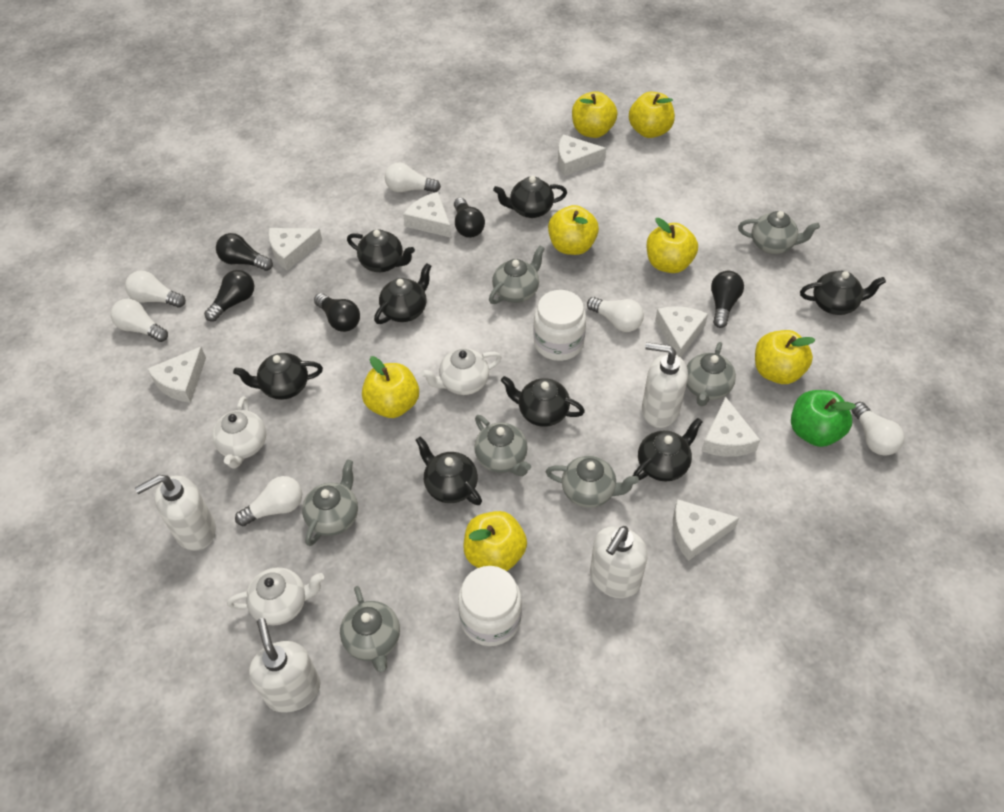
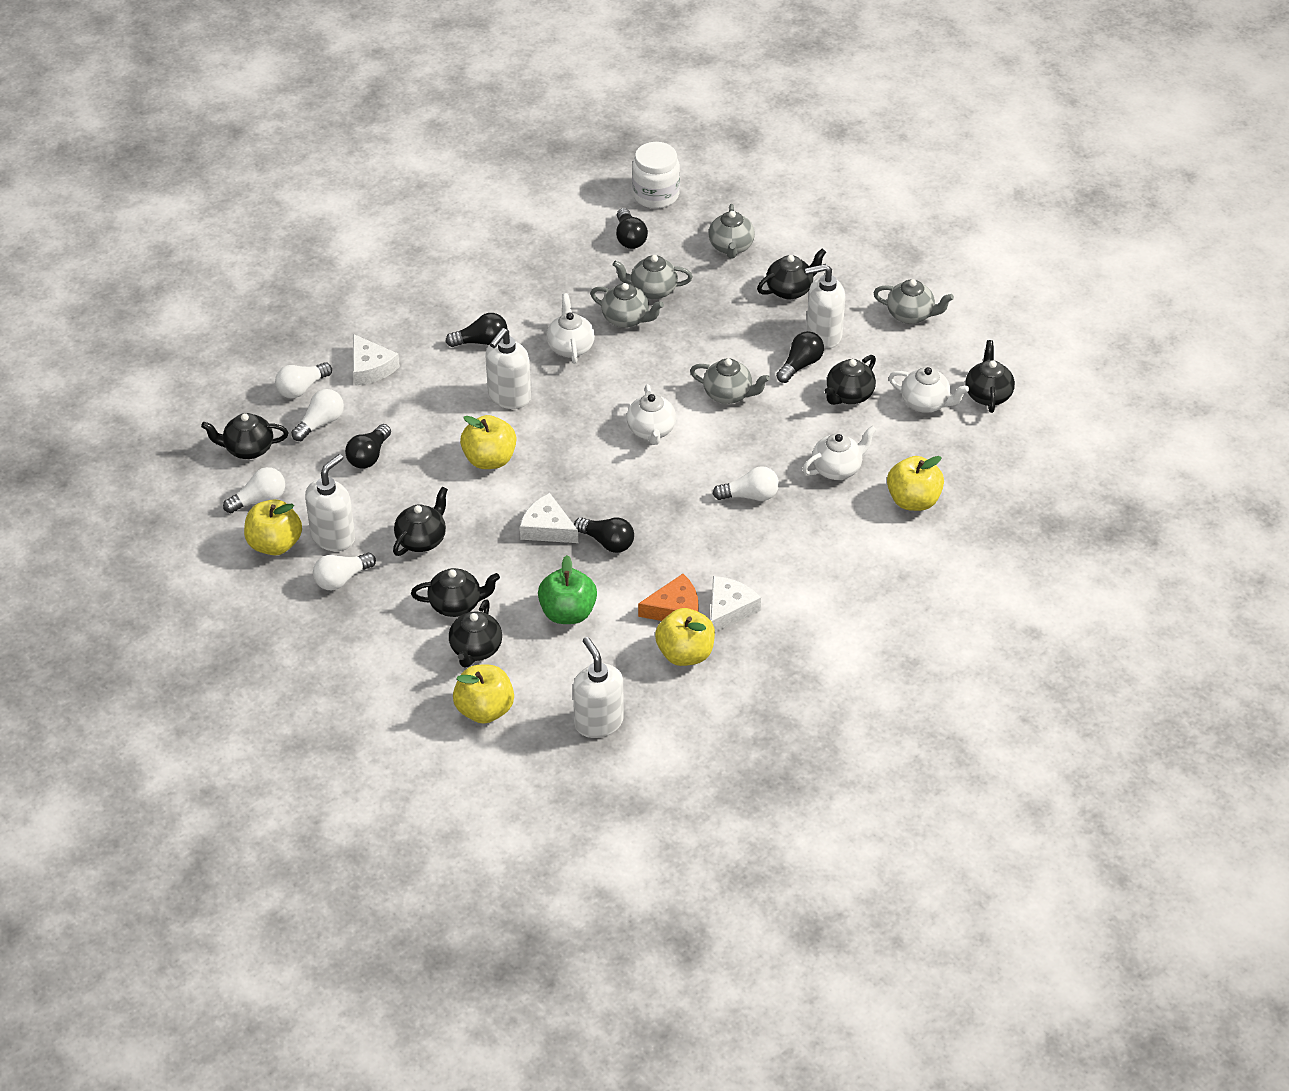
black teapot: [233,353,323,400] [347,229,415,272] [374,263,431,324] [416,436,482,505] [493,176,567,218] [501,376,585,427] [633,418,702,481] [800,270,886,315] = 8 -> [201,413,288,459] [393,486,448,556] [411,568,500,617] [449,599,502,668] [757,248,826,299] [825,355,876,405] [965,340,1015,413] = 7
grey teapot: [302,460,358,546] [340,586,400,672] [474,415,531,476] [489,245,545,304] [546,456,639,508] [686,342,736,406] [738,211,820,254] = 7 -> [590,283,664,328] [613,255,693,299] [690,358,770,404] [708,204,755,258] [874,279,954,324] = 5
orange cheese: none = 0 -> [638,574,699,621] = 1
white cheese: [147,347,206,403] [269,228,322,271] [403,192,451,238] [558,134,606,176] [655,306,708,358] [673,499,739,561] [702,397,760,457] = 7 -> [353,334,400,386] [520,493,578,543] [711,576,761,632] = 3
white jar: [458,566,522,646] [533,290,586,361] = 2 -> [632,142,680,209] = 1
white light bulb: [111,299,168,342] [125,271,186,308] [235,476,302,526] [385,162,441,193] [587,297,644,332] [851,402,904,456] = 6 -> [223,467,285,513] [275,362,332,398] [291,389,344,441] [313,553,376,590] [713,466,779,501] = 5
white teapot: [212,396,266,468] [227,567,324,626] [421,348,502,395] = 3 -> [547,293,595,364] [627,384,676,445] [802,426,876,480] [888,367,969,413] = 4
yellow apple: [362,356,419,418] [464,511,527,571] [548,205,599,255] [572,91,618,138] [629,92,675,138] [646,218,698,273] [755,330,815,384] = 7 -> [244,499,302,555] [453,665,514,724] [460,415,516,469] [655,608,715,666] [887,456,944,511] = 5

